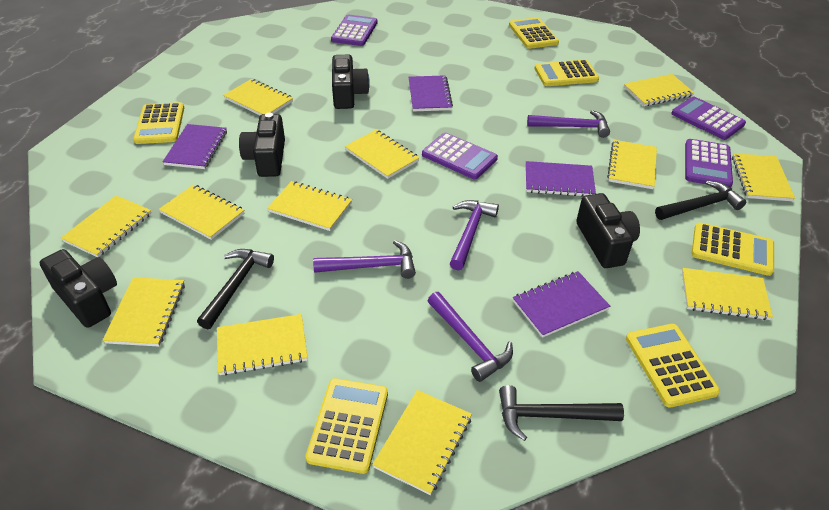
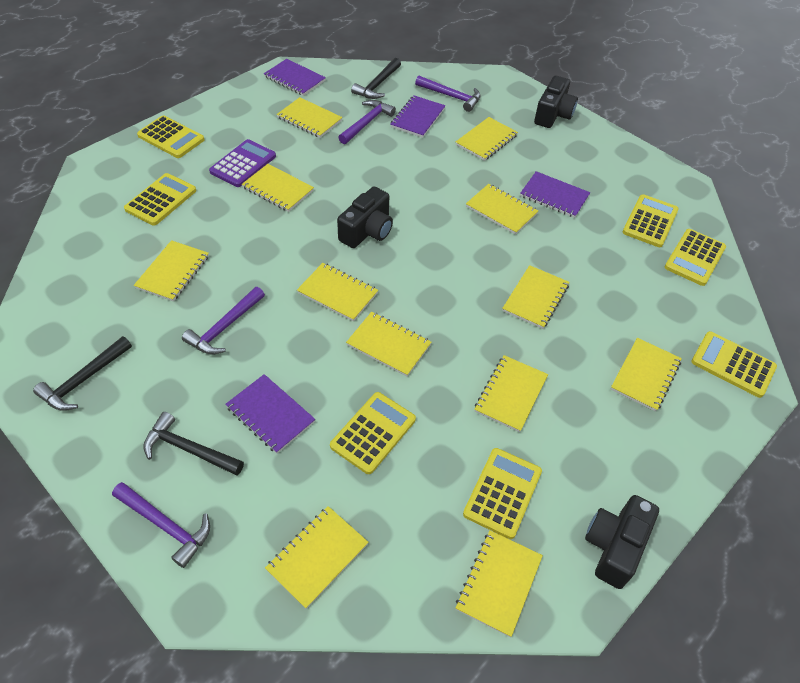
black camera: [40,249,117,328] [239,113,285,177] [332,55,370,109] [576,193,640,268] = 4 -> [337,186,393,248] [534,76,578,128] [585,495,659,589] = 3
purple calculator: [331,14,378,46] [422,133,498,179] [671,97,746,140] [685,139,733,187] = 4 -> [209,139,276,187] = 1
yellow calculator: [133,102,184,144] [306,378,388,474] [509,17,559,49] [534,60,599,86] [626,324,720,408] [692,223,774,276] = 6 -> [124,173,196,226] [137,115,204,158] [330,392,416,474] [463,448,542,539] [623,194,679,247] [665,229,726,286] [691,331,777,398] = 7

